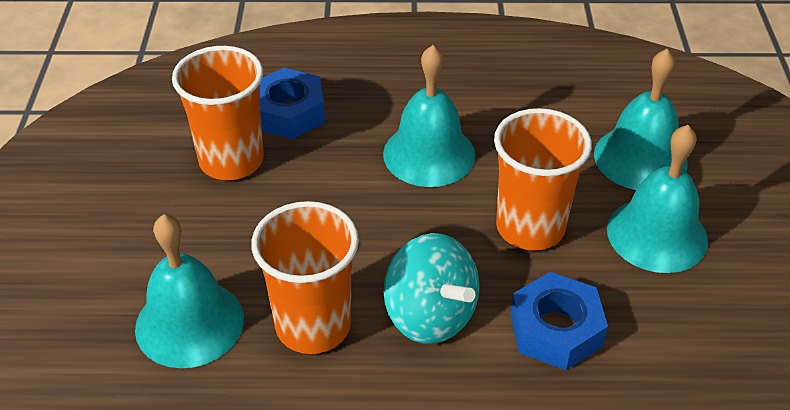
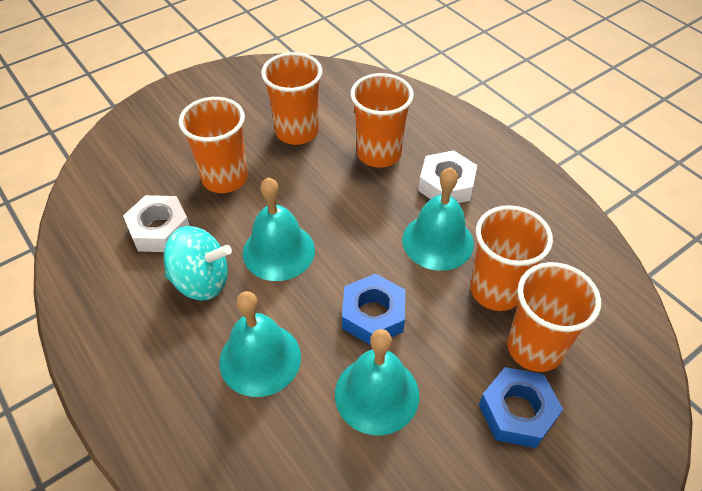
orange cup: [172,46,264,180] [251,201,359,354] [494,108,592,250] = 3 -> [179,97,248,193] [261,52,322,145] [350,73,414,168] [470,205,553,311] [507,262,601,372] = 5
white nut: none = 0 -> [123,195,190,252] [418,150,477,203] = 2

